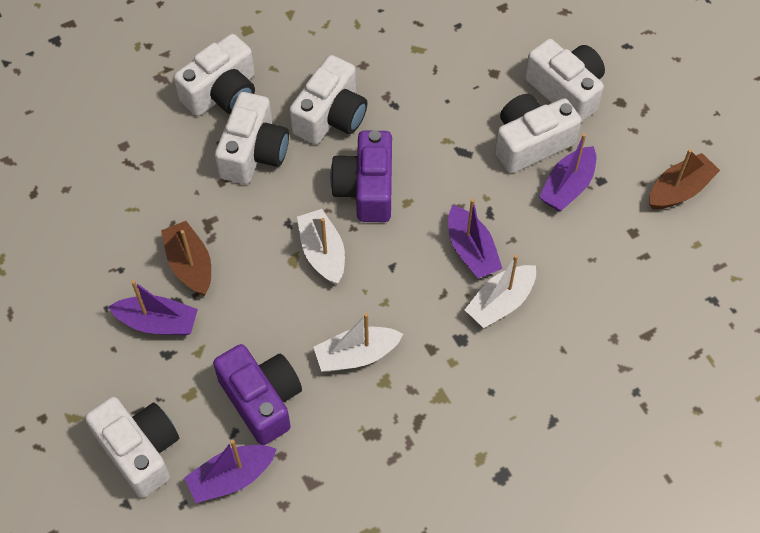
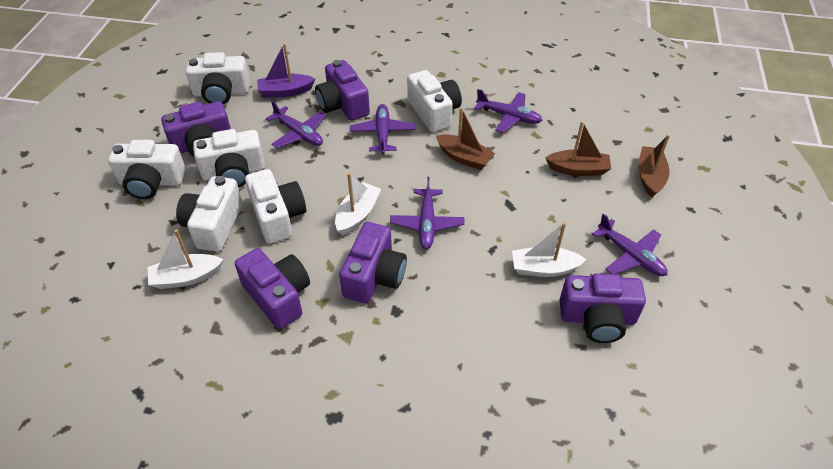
brown boat: [161,221,211,296] [649,149,720,209] = 2 -> [436,107,495,170] [546,121,611,176] [638,134,670,198] = 3
purple boat: [109,280,198,335] [184,440,277,503] [448,199,502,279] [539,133,596,211] = 4 -> [257,43,315,98] = 1
purple camera: [213,344,302,445] [330,130,392,222] = 2 -> [161,101,231,157] [235,248,310,329] [315,60,370,121] [339,222,407,303] [559,273,646,343] = 5
purple plane: none = 0 -> [266,100,326,148] [350,104,416,154] [390,177,464,249] [474,89,543,133] [592,214,668,276] = 5

